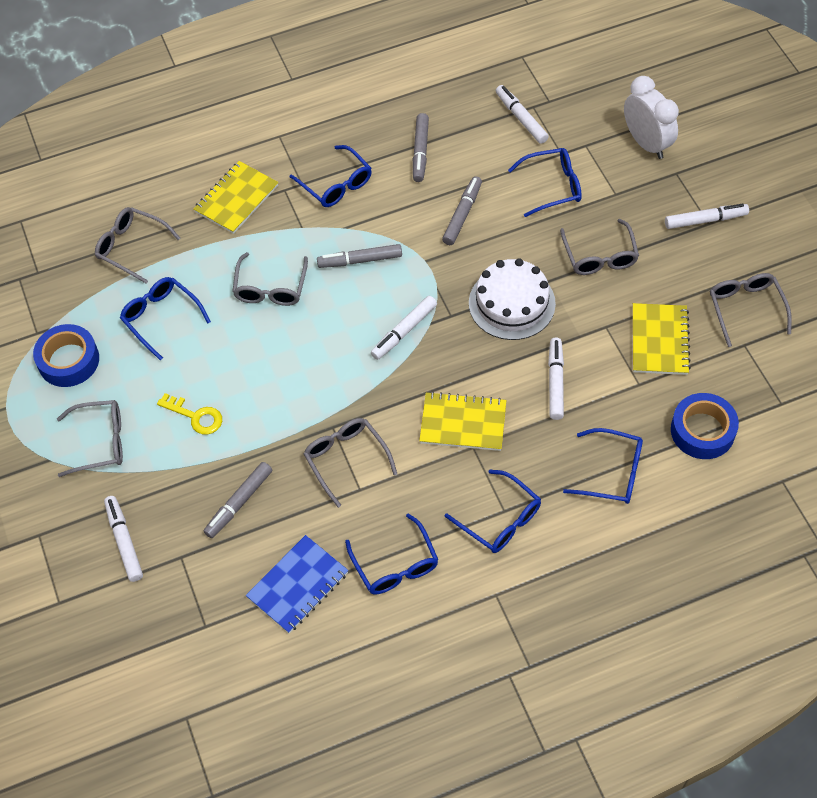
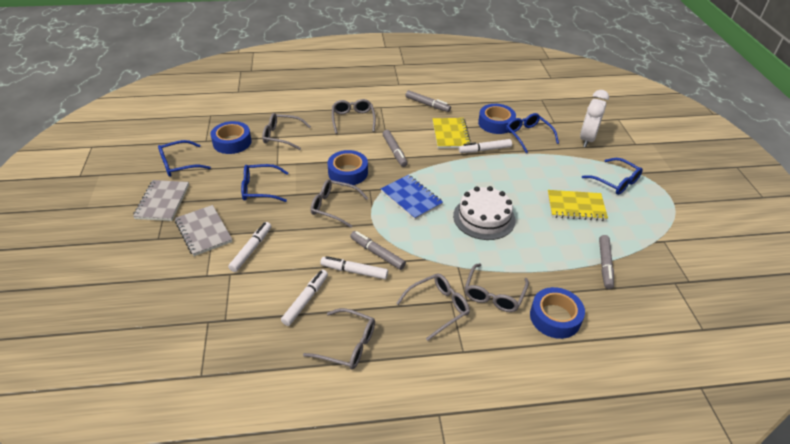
blue glasses: [120,277,211,360] [290,145,372,207] [345,513,438,595] [445,470,541,553] [508,148,582,217] [563,428,643,504] = 6 -> [158,140,211,177] [241,164,288,202] [506,113,559,153] [582,158,643,195] = 4
blue tape: [33,324,99,387] [671,393,739,459] = 2 -> [210,121,251,154] [328,150,368,185] [478,104,516,134] [530,287,585,339] = 4
grey notebook: none = 0 -> [133,180,189,221] [175,205,232,256] = 2
white marker: [104,496,143,582] [371,296,437,360] [496,85,549,144] [548,338,564,420] [665,203,749,229] = 5 -> [228,222,271,272] [281,270,328,326] [320,256,388,279] [459,139,512,153] = 4
yellow key: [157,393,222,435] = 1 -> none = 0
yellow notebook: [194,161,278,234] [419,392,506,451] [633,303,691,375] = 3 -> [432,118,471,149] [548,190,608,221] = 2

